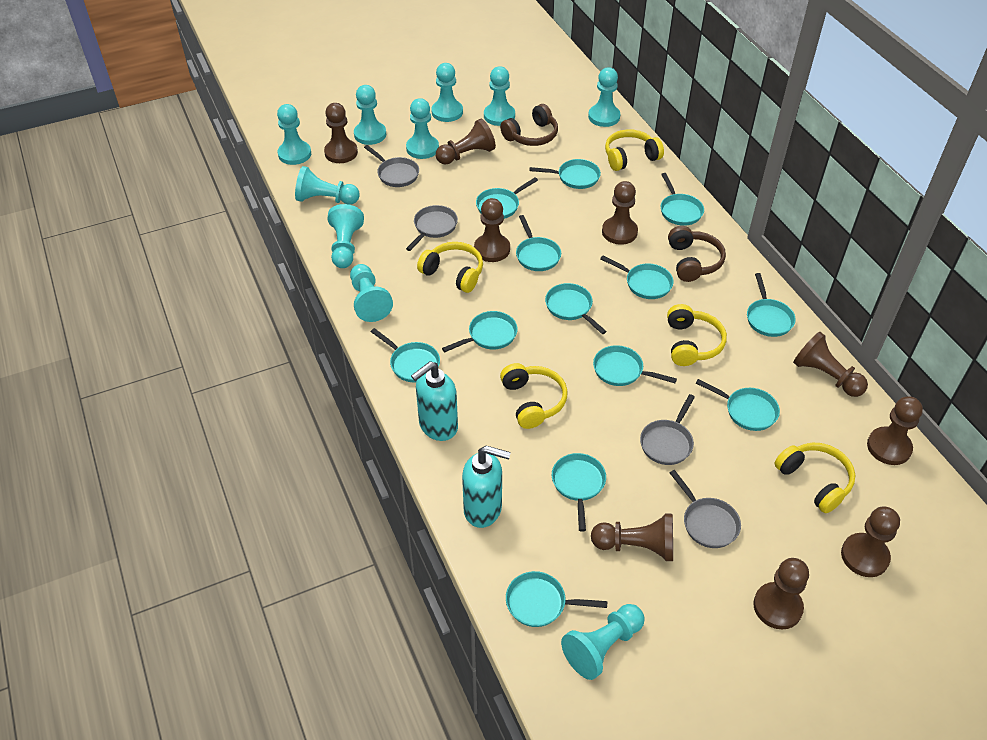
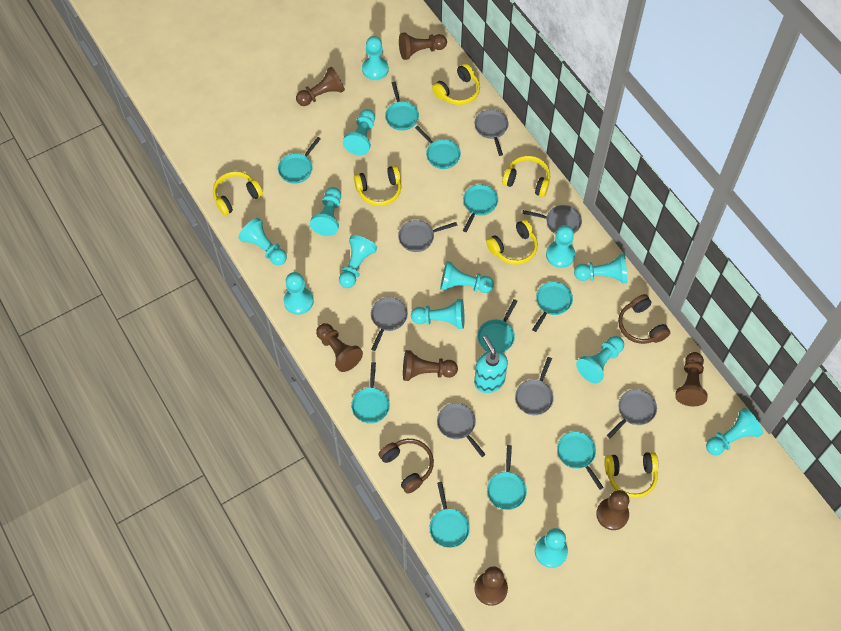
brown pawn: [324,103,358,163] [436,119,496,165] [474,198,510,262] [591,514,673,561] [602,181,638,245] [753,558,809,629] [793,332,868,397] [841,506,900,577] [867,396,923,465] = 9 -> [296,67,345,106] [316,323,363,372] [399,32,447,60] [403,350,458,381] [475,566,508,606] [596,490,629,530] [675,352,707,406] = 7
grey pan: [364,145,419,187] [406,205,458,251] [640,394,695,465] [670,470,741,548] = 4 -> [371,297,408,351] [398,220,457,252] [437,403,486,457] [475,109,509,156] [515,357,554,415] [522,205,582,234] [607,389,657,438] = 7
turquoise pan: [371,328,440,383] [442,311,518,352] [476,177,538,219] [506,571,607,627] [516,215,561,271] [530,159,601,189] [545,283,607,334] [552,453,606,532] [593,345,677,386] [600,255,673,299] [661,173,704,226] [696,379,780,431] [747,273,796,337] = 13 -> [278,137,321,184] [351,362,390,424] [385,82,419,131] [415,126,461,169] [429,482,470,548] [463,184,498,232] [477,299,518,353] [487,445,527,510] [532,282,573,332] [557,432,604,490] = 10
turquoise pawn: [277,104,311,165] [295,166,360,205] [327,204,364,268] [350,264,393,322] [354,85,386,145] [406,98,439,159] [431,63,463,122] [484,66,515,126] [561,604,645,680] [588,67,620,127] = 10 -> [238,218,287,265] [284,272,313,315] [310,187,341,236] [339,235,377,288] [343,109,375,155] [362,36,389,80] [411,299,464,329] [440,261,494,293] [535,528,568,568] [546,225,575,268] [574,254,627,284] [576,336,624,383] [706,408,763,455] = 13
turquoise soap dispenser: [411,361,458,441] [462,446,511,528] = 2 -> [474,336,508,393] = 1
yellow headphones: [417,242,483,293] [500,363,568,429] [605,129,664,171] [667,304,727,366] [774,443,855,513] = 5 -> [213,171,263,216] [354,165,401,206] [432,63,480,105] [486,219,538,265] [502,156,550,197] [604,452,659,498] = 6

